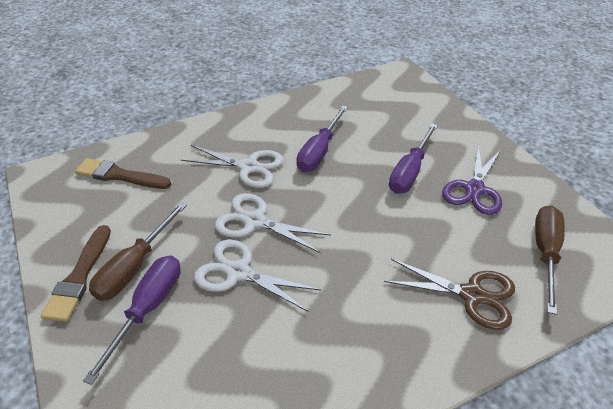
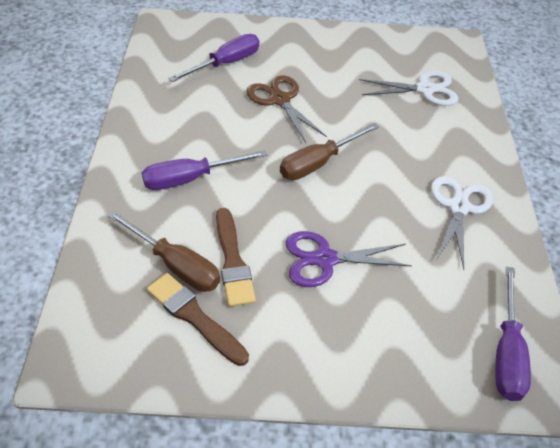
white scissors: [181,145,284,188] [194,239,321,312] [215,193,331,253] = 3 -> [359,71,458,106] [431,176,493,269] = 2

